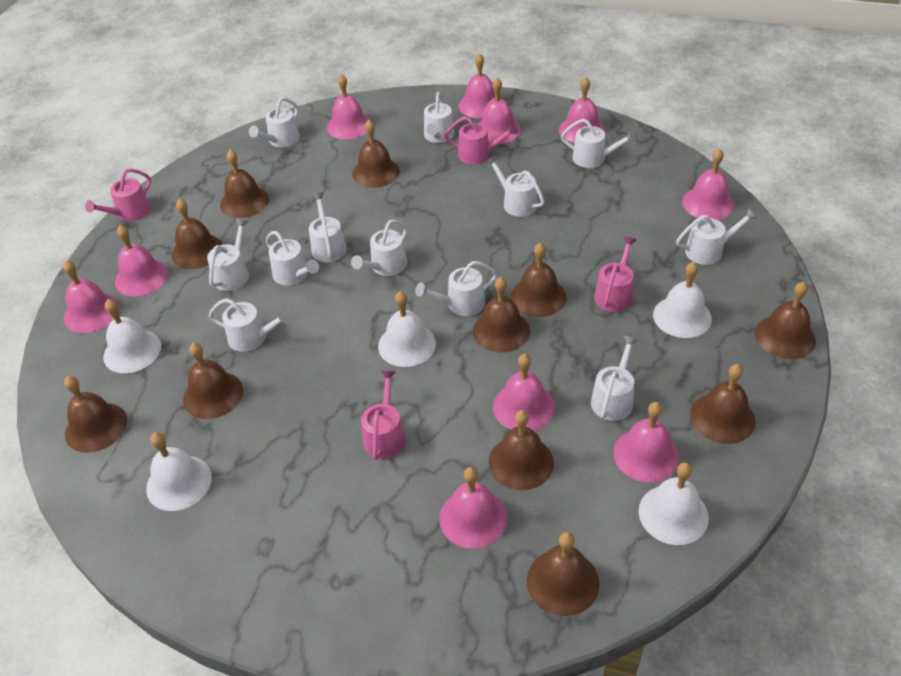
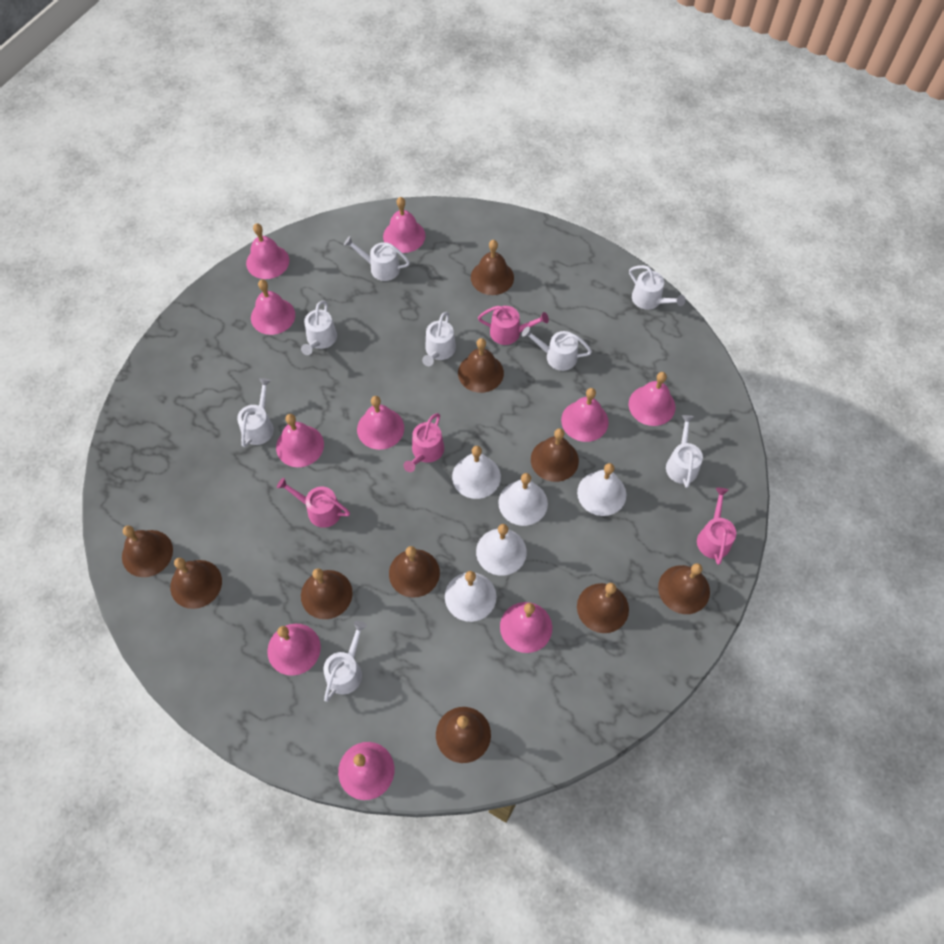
brown bell: [64,376,127,453] [171,199,223,269] [183,343,243,419] [220,150,269,218] [352,120,400,188] [473,277,530,353] [489,410,554,490] [511,243,566,317] [527,532,599,616] [690,364,756,444] [755,282,816,359] = 11 -> [122,526,173,577] [170,558,222,609] [301,568,353,619] [389,546,440,597] [436,707,491,763] [458,338,504,393] [471,240,514,295] [531,428,579,482] [577,583,629,633] [658,563,710,614] = 10
white watering can: [207,219,249,291] [209,298,291,352] [249,97,300,147] [266,231,319,286] [309,192,347,262] [351,220,407,276] [415,261,497,316] [424,92,455,143] [485,155,544,217] [561,119,636,168] [591,336,638,421] [676,208,757,265] = 12 -> [237,378,274,447] [301,301,337,355] [323,621,367,702] [344,236,410,281] [422,312,456,366] [522,326,592,371] [629,265,685,310] [666,415,703,488] = 8

